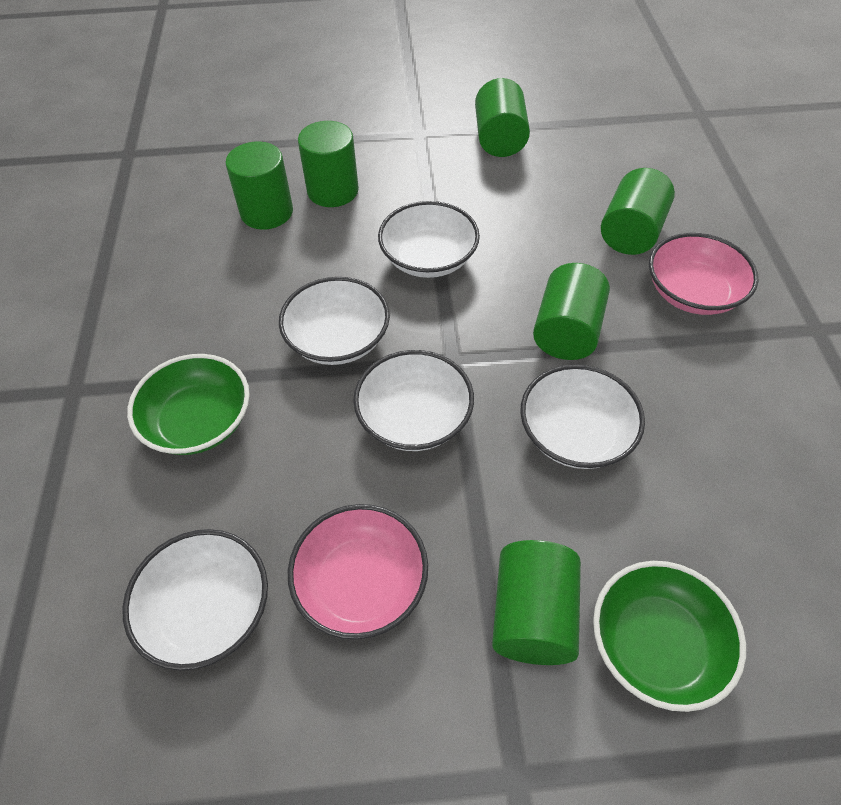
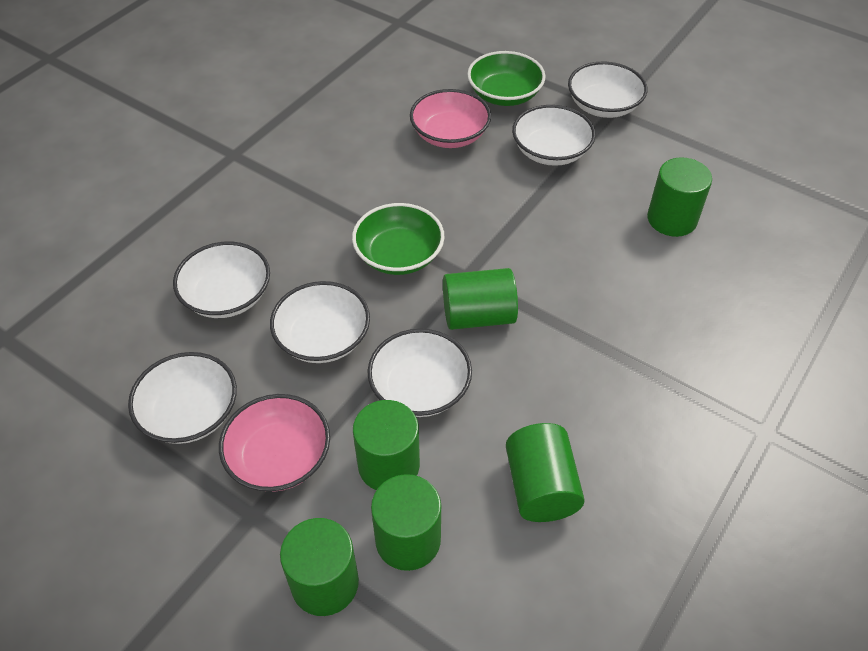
white bowl: [122,529,268,671] [279,277,390,365] [353,350,474,451] [378,201,480,278] [521,364,645,469] = 5 -> [128,352,237,444] [173,242,270,318] [270,281,370,363] [368,329,472,417] [512,105,596,166] [568,61,647,118] = 6

